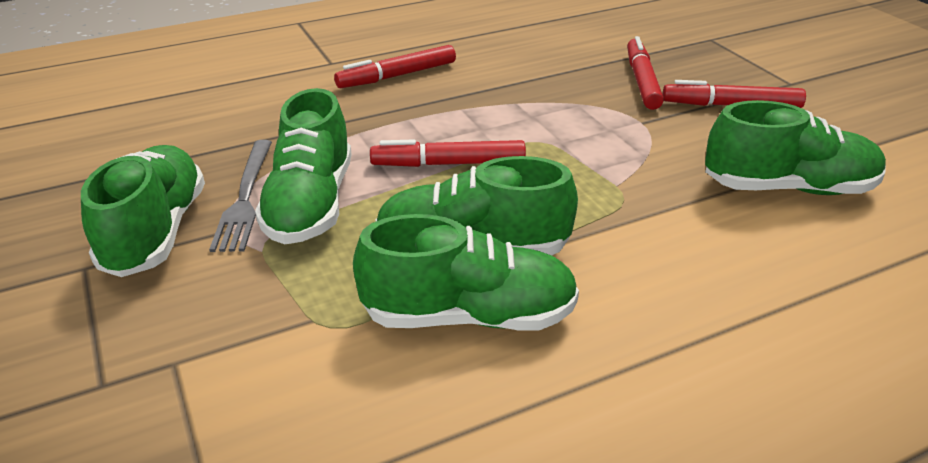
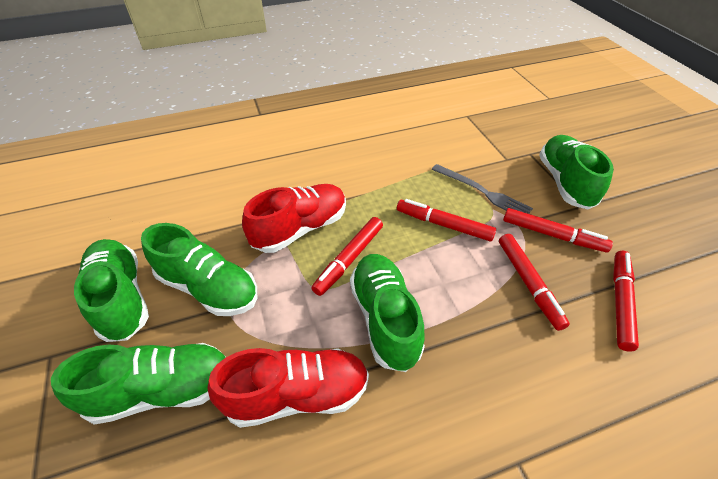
red marker: [334,45,456,88] [370,139,526,167] [627,36,664,110] [663,80,806,108] = 4 -> [311,217,383,296] [397,199,496,241] [499,234,570,331] [503,208,613,252] [613,251,639,352] = 5
red shoe: none = 0 -> [207,348,369,428] [242,184,346,253] = 2

